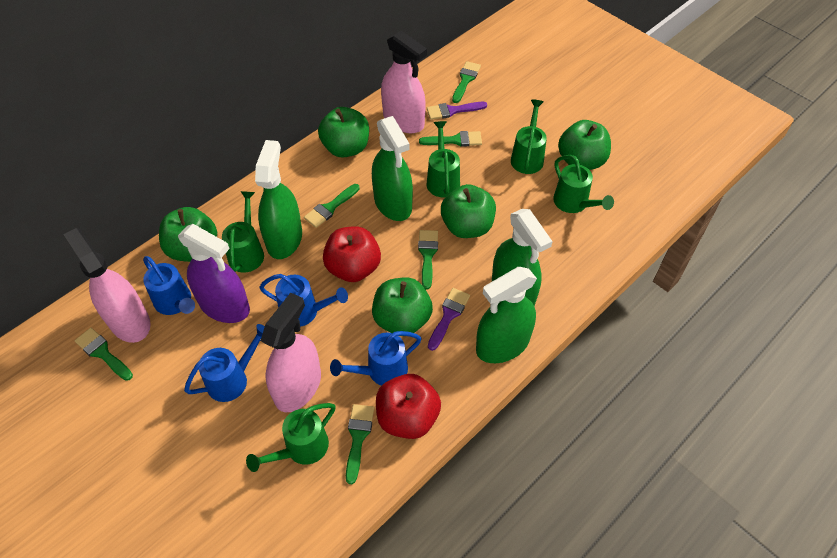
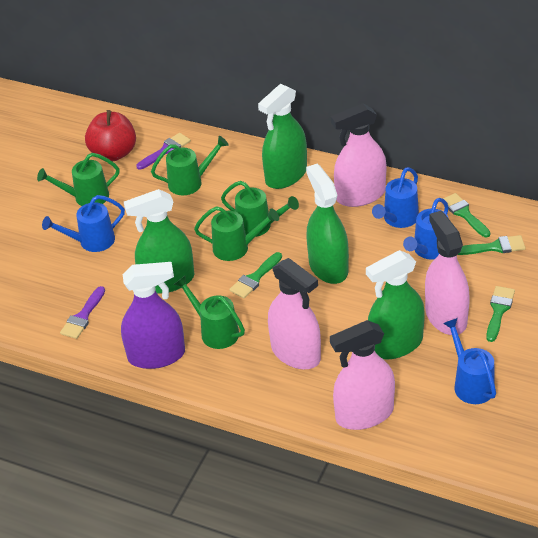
green apple: [159,207,217,262] [318,107,369,158] [372,277,433,333] [441,184,496,238] [558,120,611,170] = 5 -> none = 0
green brush: [75,328,133,381] [304,184,360,228] [346,404,374,484] [418,230,438,289] [419,131,482,147] [452,61,481,103] = 6 -> [229,252,282,299] [443,193,491,237] [458,235,526,255] [486,286,515,342] = 4
pink spray bottle: [63,228,151,343] [261,293,321,412] [381,31,427,133] = 3 -> [268,258,321,370] [330,320,395,430] [331,103,386,207] [425,211,470,335] = 4
red apple: [323,226,381,282] [376,374,441,439] = 2 -> [85,110,136,161] = 1

